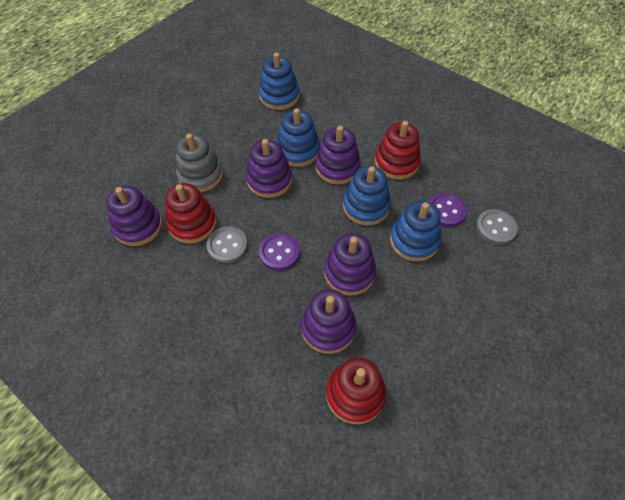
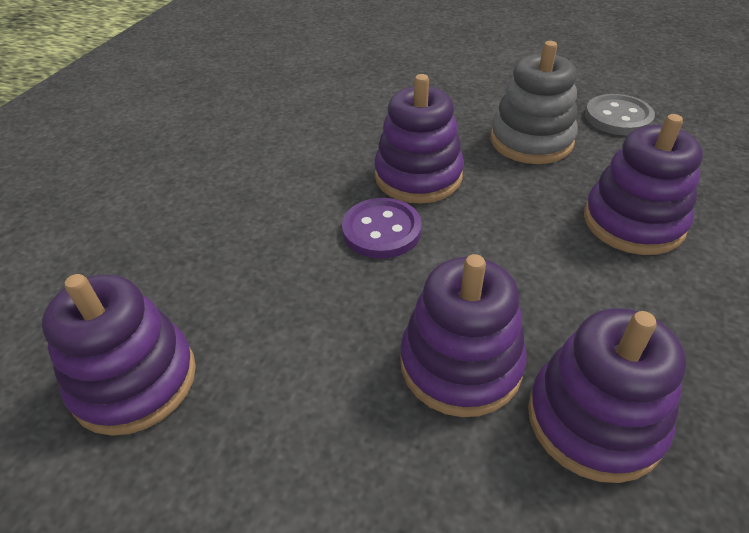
blue stacking toy: [259,53,299,110] [276,108,320,167] [343,166,391,225] [390,200,441,262] = 4 -> none = 0
grey button: [206,226,248,263] [476,209,518,245] = 2 -> [585,94,655,135] = 1
purple button: [259,233,300,271] [429,193,467,227] = 2 -> [342,198,422,259] = 1
red stacking toy: [165,183,216,244] [326,358,386,424] [375,121,421,180] = 3 -> none = 0

